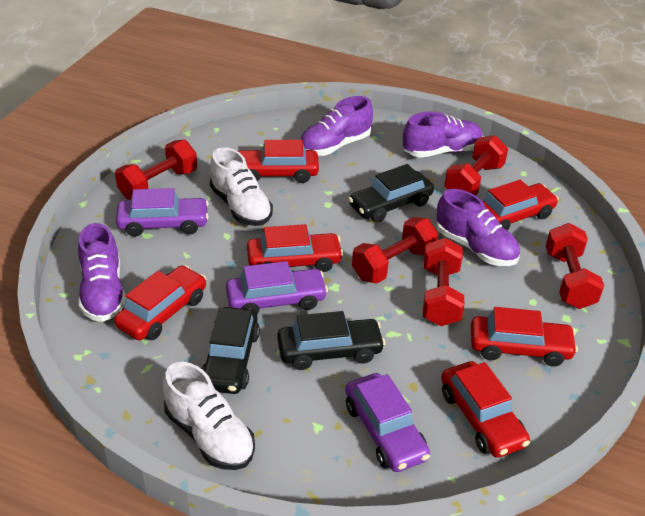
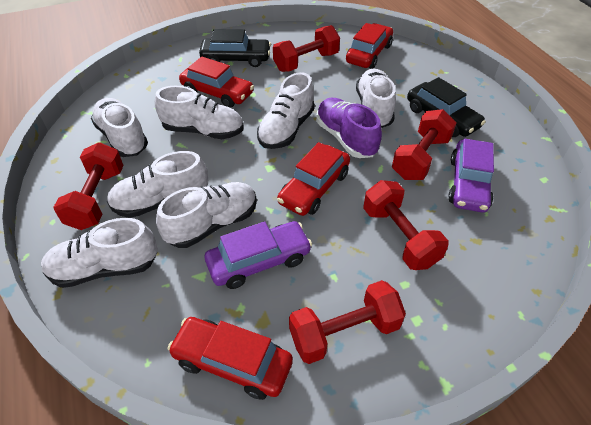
black car: [202,307,260,394] [277,311,385,370] [348,164,434,223] = 3 -> [199,29,271,67] [407,77,486,137] = 2
purple car: [116,188,209,237] [226,261,328,314] [345,373,430,472] = 3 -> [205,221,312,289] [448,139,494,213] = 2
purple shoe: [78,223,126,322] [300,96,373,156] [403,112,483,158] [436,189,520,266] = 4 -> [316,98,382,158] = 1
red car: [114,265,206,340] [238,140,319,183] [247,224,344,272] [441,361,530,458] [471,307,578,367] [483,180,559,231] = 6 -> [167,317,293,400] [179,56,254,108] [277,142,350,216] [346,23,393,69] = 4
white shoe: [163,362,255,470] [210,147,273,226] = 2 -> [41,218,158,288] [91,98,148,157] [107,151,208,218] [155,86,243,139] [156,182,257,248] [257,72,315,149] [356,69,396,128] = 7

